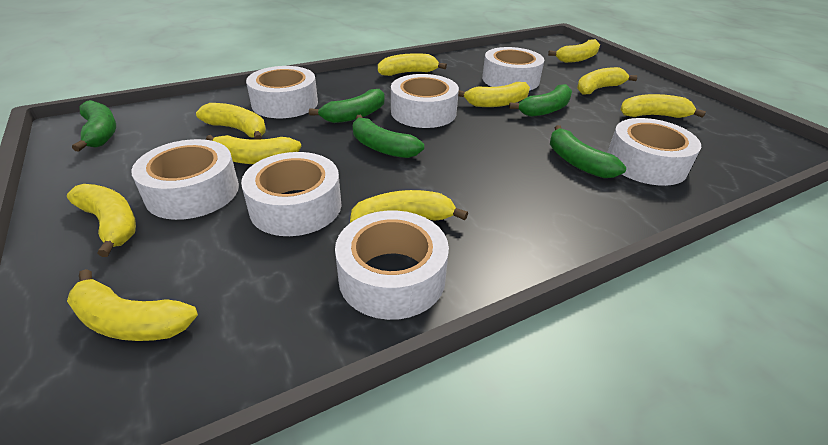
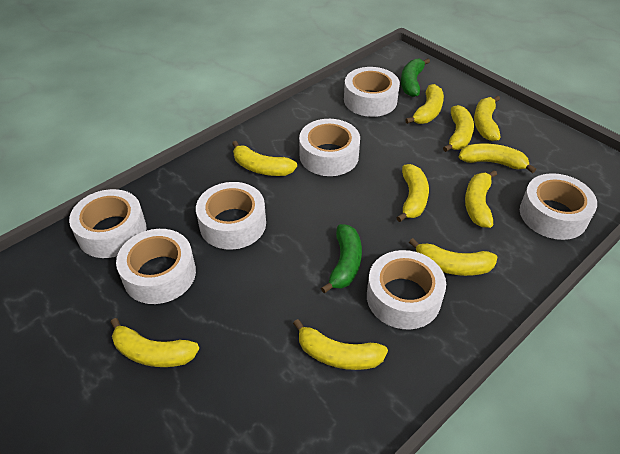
green banana: [72,100,116,152] [309,89,384,123] [353,115,424,158] [509,84,572,117] [550,125,626,178] = 5 -> [321,224,362,293] [401,58,430,97] = 2

